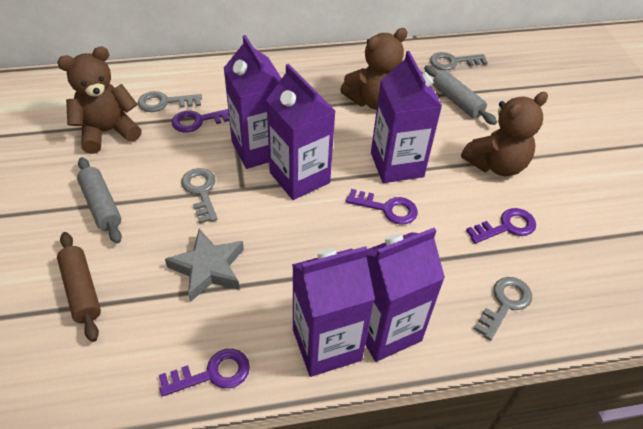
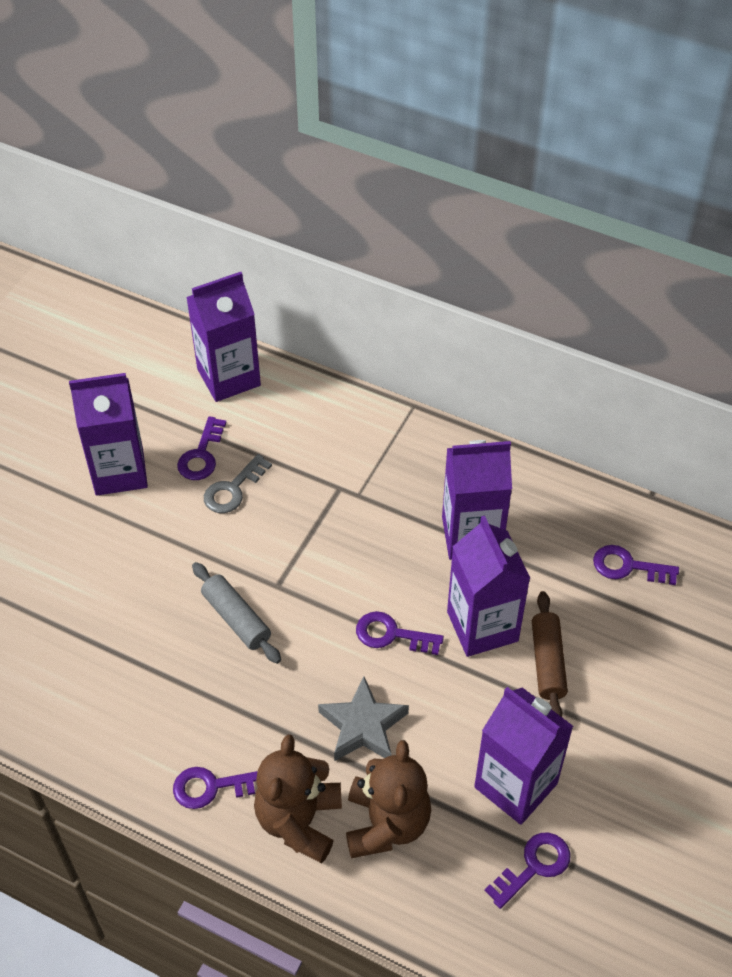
brown teddy bear: [57,46,142,154] [340,28,408,110] [461,92,548,176] = 3 -> [254,734,342,863] [346,740,431,858] = 2
grey key: [138,91,202,112] [181,168,218,223] [430,52,488,70] [473,277,532,341] = 4 -> [204,454,272,513] = 1
grey rolling pin: [77,157,122,244] [424,65,497,125] = 2 -> [192,562,281,664] = 1
purple key: [159,349,250,397] [172,109,229,132] [346,189,418,225] [466,208,536,244] = 4 -> [173,767,258,809] [177,416,227,480] [356,611,444,655] [485,832,570,909] [593,545,679,585] = 5

